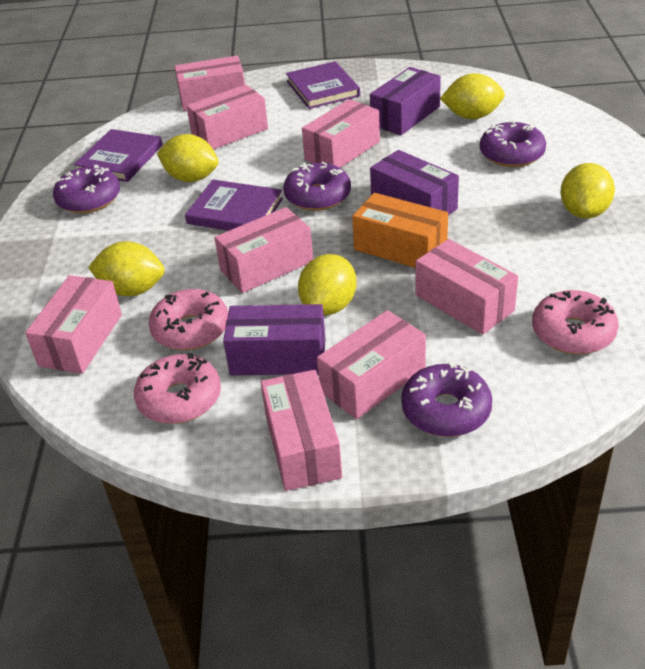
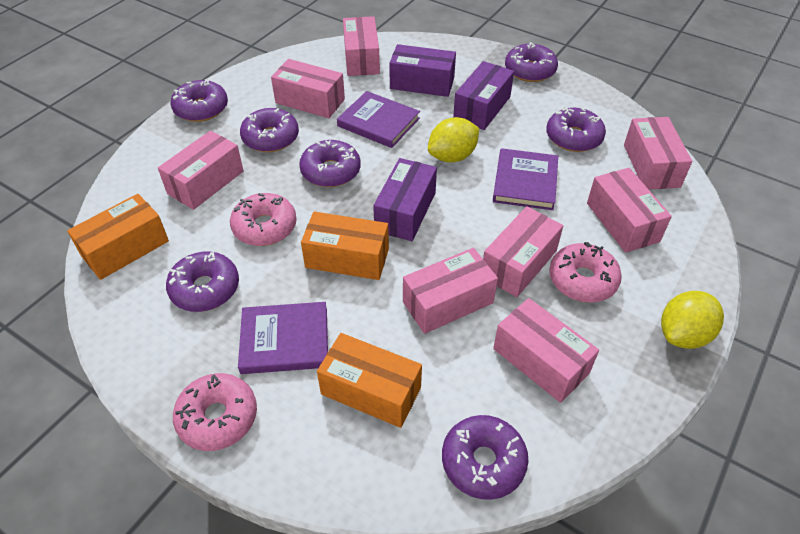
orange box: [352,193,448,268] = 1 -> [67,194,169,280] [301,212,389,280] [317,333,422,428] = 3
purple donut: [53,165,120,214] [283,162,351,211] [401,362,492,437] [480,121,546,167] = 4 -> [166,252,239,312] [171,80,228,122] [240,108,299,152] [299,140,361,187] [442,415,528,500] [505,42,558,82] [546,107,606,152] = 7
yellow lemon: [88,241,164,296] [157,134,218,182] [298,254,357,315] [440,73,505,119] [560,163,615,219] = 5 -> [428,117,479,163] [661,291,724,349] = 2

